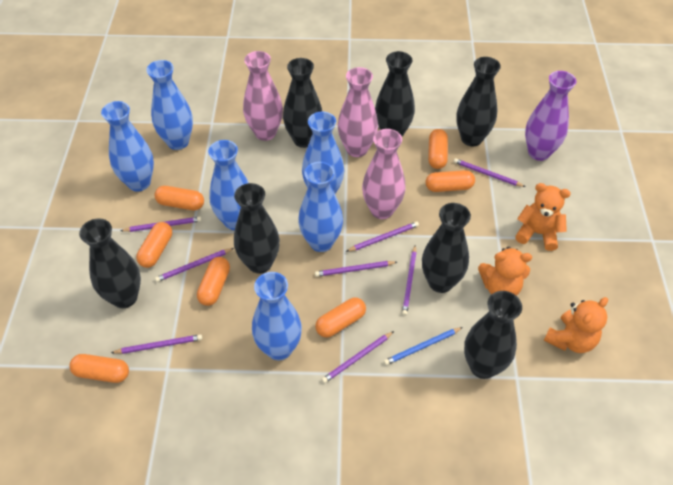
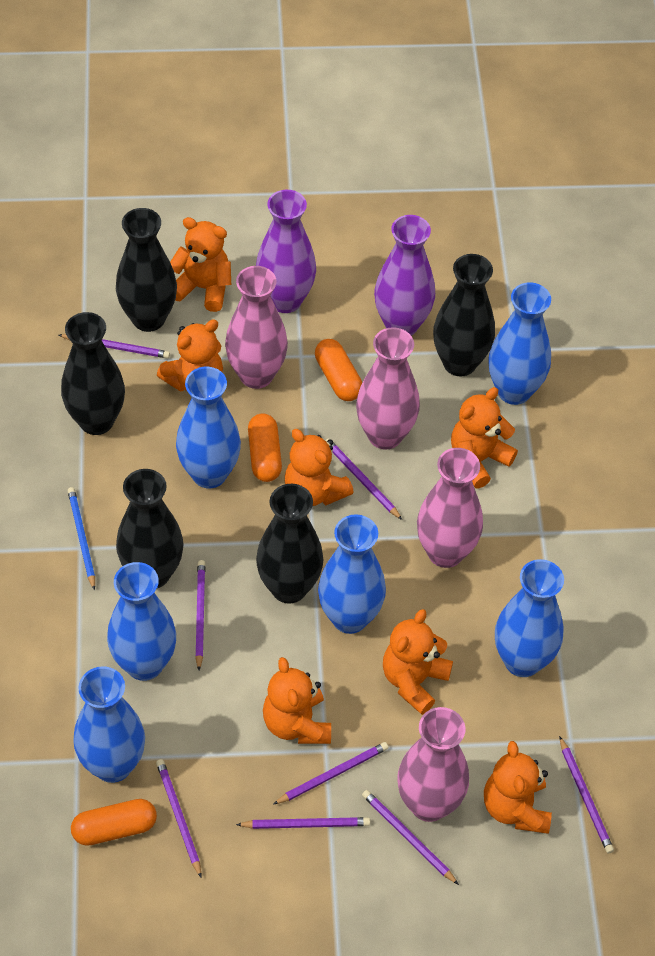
black vase: [79,218,141,308] [234,183,280,274] [283,58,322,148] [375,51,415,137] [422,203,471,293] [456,57,501,146] [464,291,522,379] = 7 -> [61,312,125,435] [116,208,177,332] [116,469,184,588] [256,484,323,604] [433,254,495,376] = 5
orange capsule: [70,354,129,383] [136,222,172,268] [154,186,204,210] [197,257,230,306] [315,297,366,338] [426,170,475,192] [428,129,448,169] = 7 -> [71,799,157,846] [248,414,282,482] [315,339,362,401] = 3
orange teddy bear: [478,247,532,296] [515,183,571,251] [544,297,608,353] = 3 -> [157,320,223,392] [170,217,231,312] [263,657,331,744] [285,429,354,506] [383,609,453,715] [451,387,518,488] [484,741,552,834] = 7
pink vase: [243,51,283,141] [338,67,378,157] [362,129,406,219] = 3 -> [225,266,288,389] [356,327,420,450] [397,707,469,822] [417,448,483,568] = 4
purple vase: [525,71,576,161] = 1 -> [256,190,316,313] [374,215,435,336] = 2

